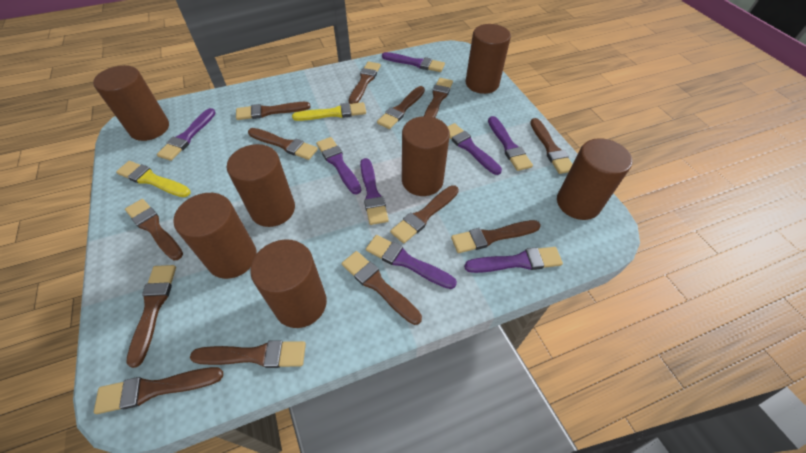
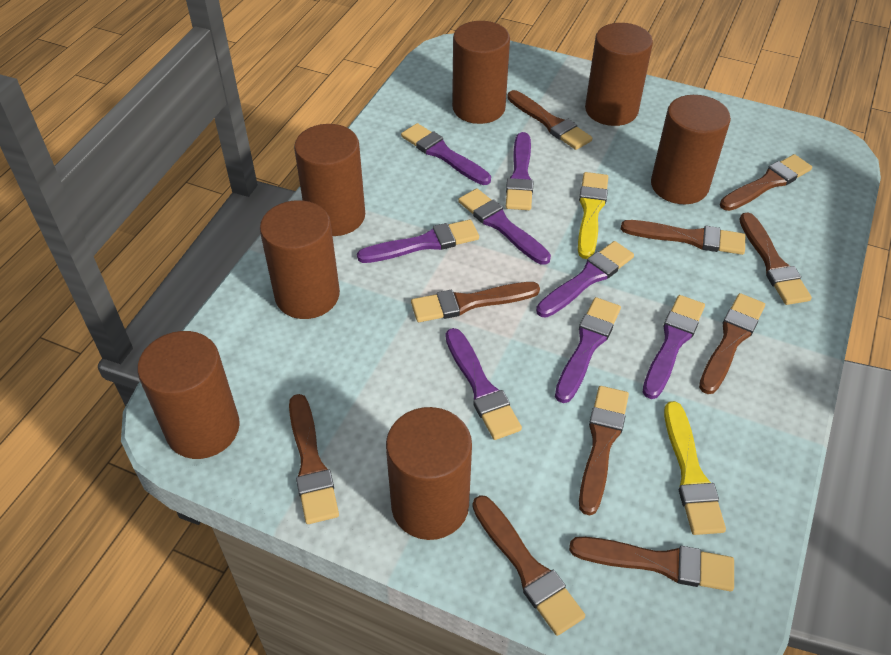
brown brush: [94,367,223,414] [125,199,183,260] [126,265,176,368] [190,340,306,368] [236,102,311,120] [248,128,318,160] [342,251,422,325] [349,61,381,104] [377,86,425,129] [390,185,459,243] [424,78,453,118] [451,220,541,253] [530,118,573,174] = 13 -> [289,394,339,524] [411,282,540,322] [472,495,585,636] [507,90,592,150] [569,537,734,591] [579,386,629,515] [621,220,745,255] [699,293,765,394] [720,154,812,211] [739,212,812,305] = 10

